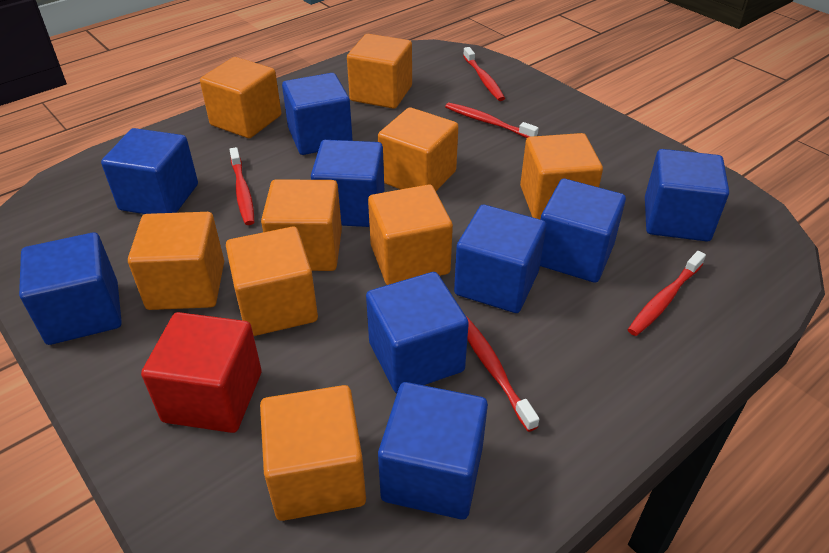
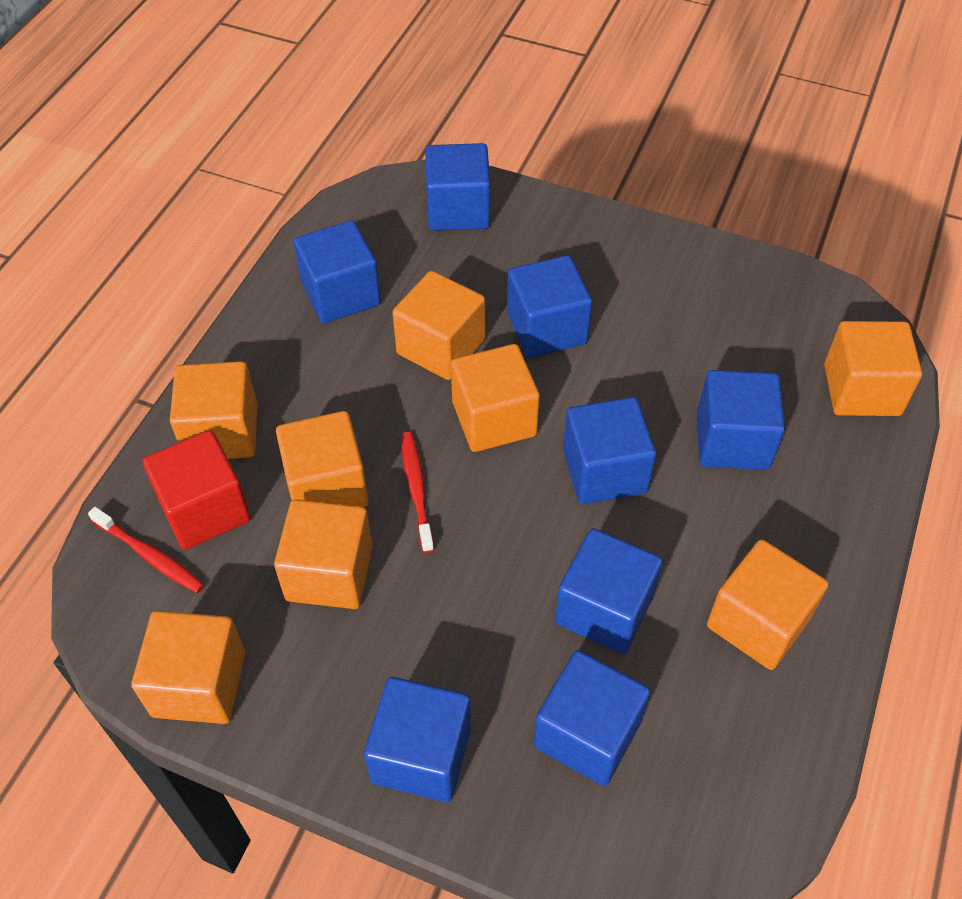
blue cube: [19,232,122,345] [101,128,198,214] [282,73,353,155] [311,140,384,227] [366,272,469,393] [378,382,488,520] [454,205,546,313] [540,179,626,283] [645,149,729,241] = 9 -> [294,220,381,323] [364,677,471,802] [425,143,490,231] [507,255,592,358] [534,650,651,786] [555,528,663,654] [563,397,656,504] [697,370,785,470] = 8
orange cube: [128,212,224,310] [200,57,281,138] [226,227,318,336] [260,385,366,521] [261,179,342,271] [347,34,412,109] [368,184,453,285] [378,107,458,191] [520,133,603,220] = 9 -> [131,611,245,724] [170,361,258,459] [274,499,373,609] [276,411,369,507] [392,271,485,380] [451,344,540,452] [707,539,829,670] [824,321,922,416] = 8
red toothbrush: [229,147,254,225] [445,103,539,138] [463,47,505,101] [467,317,539,432] [628,251,706,336] = 5 -> [88,507,205,593] [401,432,434,553] = 2

